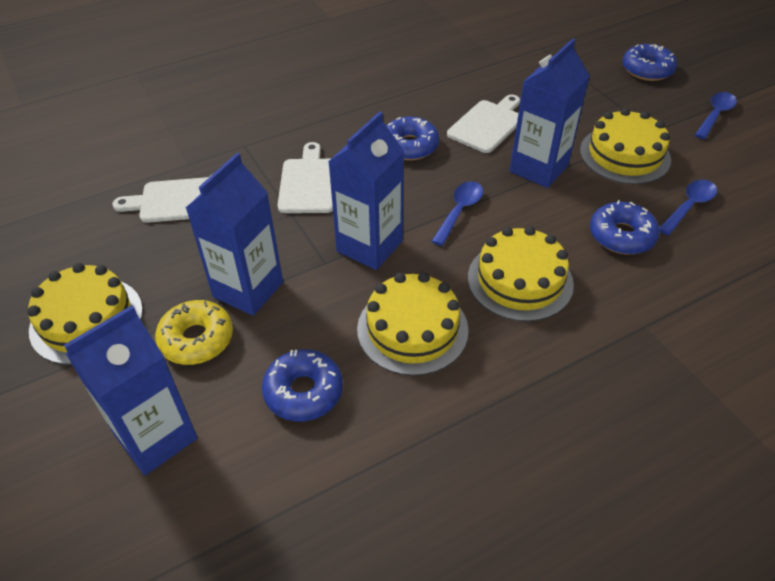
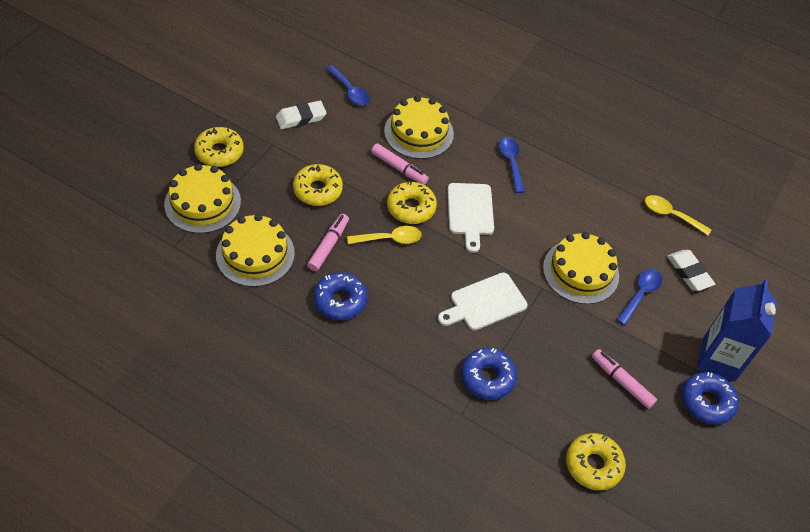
blue carton: [64,305,198,475] [186,153,283,316] [328,111,404,270] [510,39,590,188] = 4 -> [697,279,777,382] = 1
blue donut: [262,349,343,422] [386,117,439,160] [590,200,660,254] [622,44,677,81] = 4 -> [313,272,367,320] [461,348,517,400] [682,372,739,425] = 3
pink marker: none = 0 -> [307,214,349,271] [371,143,429,185] [592,349,657,409] = 3
white cutting board: [112,177,208,223] [277,142,333,213] [447,95,520,153] = 3 -> [438,273,527,330] [448,183,494,253] = 2
white eraser: none = 0 -> [276,101,326,129] [667,250,715,291] = 2
yellow donut: [155,300,233,365] = 1 -> [194,127,244,167] [293,164,343,206] [387,181,437,224] [566,433,626,491] = 4
yellow spoon: none = 0 -> [347,226,422,244] [645,195,712,235] = 2

